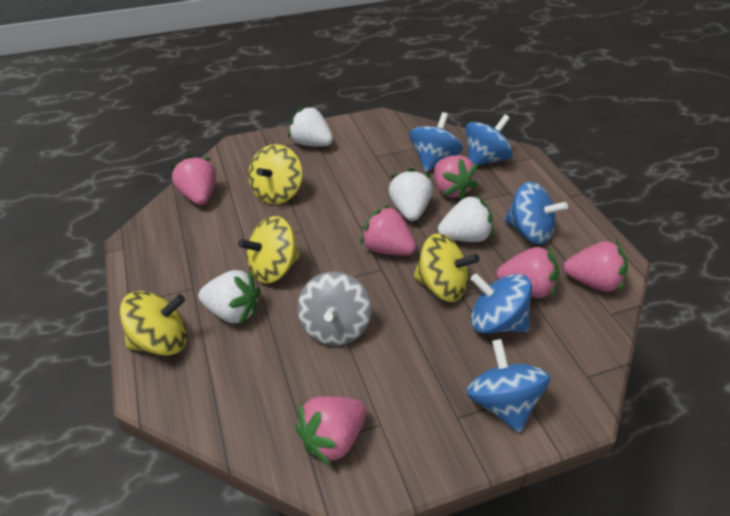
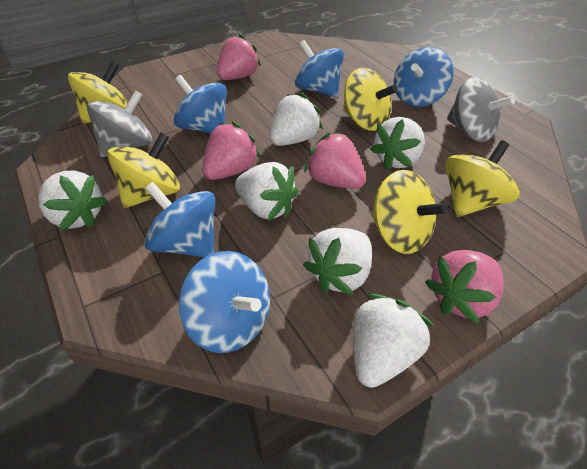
grey spinning top: [297,272,372,346] = 1 -> [87,90,152,157] [447,77,515,142] = 2
pink strawberry: [171,155,216,205] [295,396,367,466] [360,205,416,256] [434,155,478,200] [496,246,559,298] [563,241,628,292] = 6 -> [202,121,261,180] [217,34,261,80] [304,132,366,189] [425,250,504,323] = 4
white strawberry: [198,270,260,324] [288,106,333,147] [388,168,433,221] [438,195,493,242] = 4 -> [38,170,108,231] [235,162,299,221] [269,92,323,146] [303,228,372,296] [353,294,434,388] [370,117,425,170] = 6
yellow spinning top: [120,291,187,356] [238,216,300,284] [248,144,302,204] [413,234,480,302] = 4 -> [68,62,128,124] [107,133,180,208] [343,68,398,131] [371,170,448,254] [445,140,520,217] = 5

